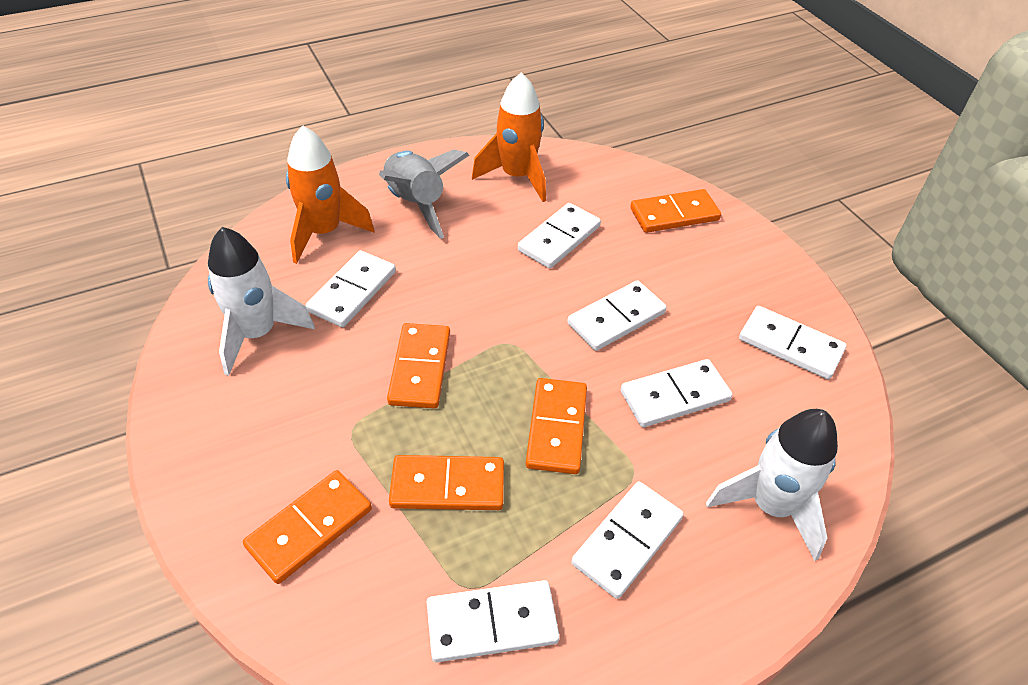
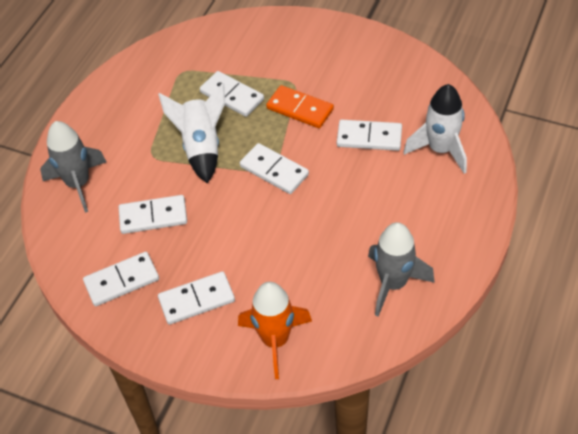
grey rocket: [379,150,469,239] = 1 -> [40,121,107,213] [368,222,435,317] = 2
orange domino: [243,470,372,584] [387,323,450,409] [389,455,504,510] [526,378,587,474] [630,189,721,233] = 5 -> [266,85,334,128] = 1
orange rocket: [286,125,374,264] [472,72,546,202] = 2 -> [238,282,312,379] = 1
white domino: [306,250,396,327] [427,580,560,662] [518,203,601,269] [567,280,667,351] [571,481,684,599] [621,359,733,427] [739,306,847,379] = 7 -> [83,252,159,306] [119,195,187,234] [158,271,235,325] [200,71,264,117] [240,143,309,194] [337,120,402,151] = 6

